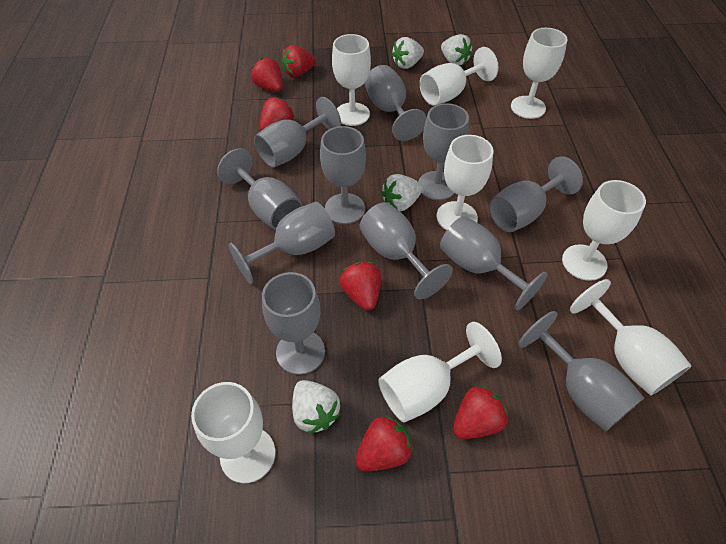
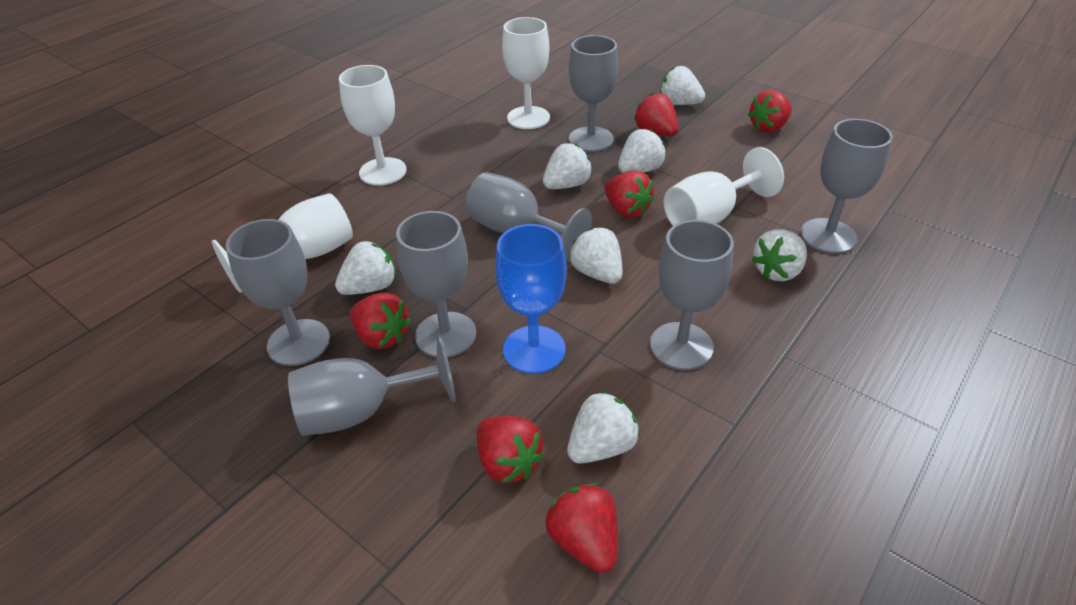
blue goblet: none = 0 -> [495,224,567,374] = 1
grey goblet: [217,148,302,230] [228,202,335,284] [254,97,341,167] [262,272,325,375] [320,126,366,224] [360,202,453,300] [365,65,427,141] [418,103,469,200] [440,216,547,311] [489,156,583,232] [518,311,644,432] = 11 -> [226,219,330,366] [288,335,456,436] [396,211,476,358] [466,172,592,262] [569,35,618,152] [650,220,734,370] [801,119,893,254] = 7
white goblet: [191,382,276,483] [332,34,371,126] [378,322,502,423] [419,47,498,106] [436,135,493,230] [511,28,568,119] [562,180,646,281] [570,279,692,395] = 8 -> [212,193,353,293] [339,65,407,186] [502,17,550,129] [664,147,784,226] = 4
white strawberry: [292,380,341,434] [381,174,423,211] [391,37,424,69] [441,34,472,66] = 4 -> [335,241,396,295] [543,143,592,189] [567,391,640,464] [569,228,622,284] [618,129,666,173] [660,66,705,105] [752,229,807,281] = 7

